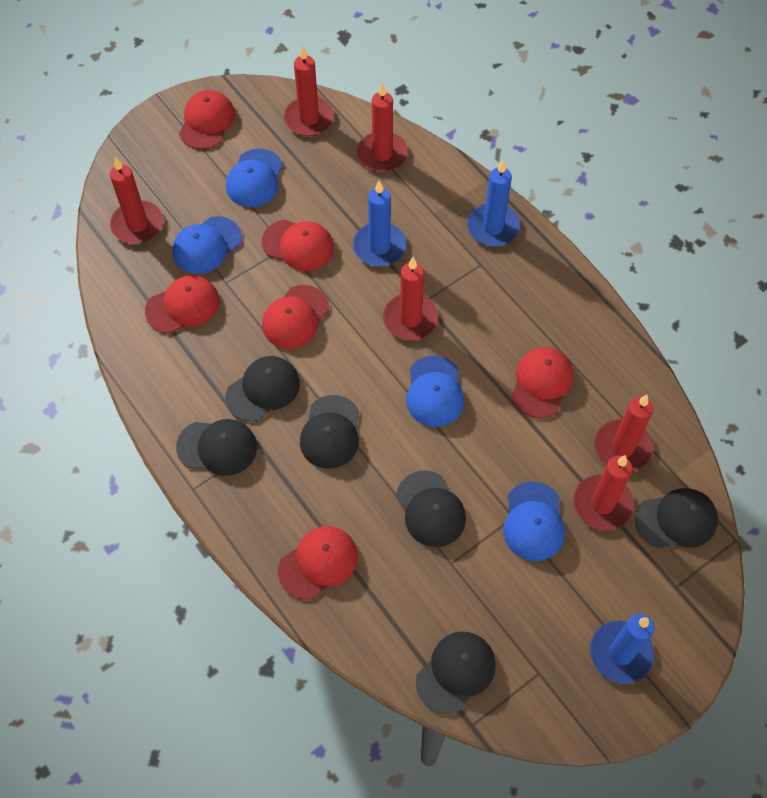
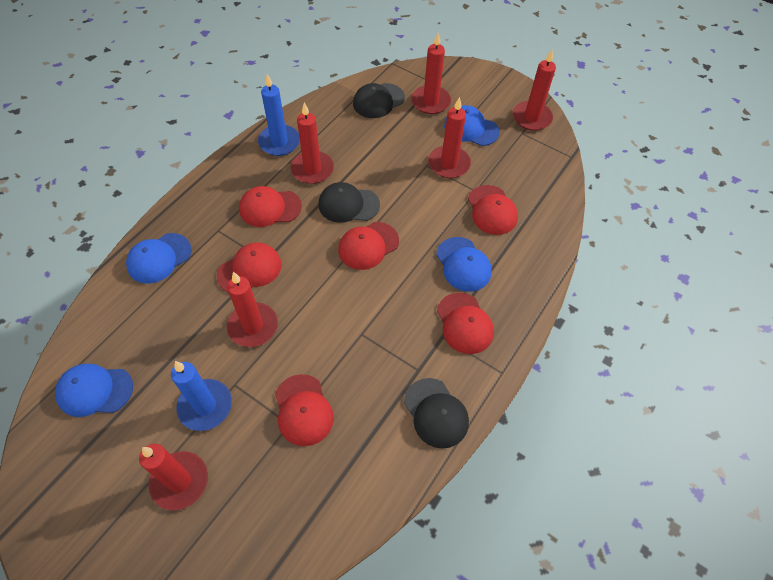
black cap: [176,419,257,476] [225,356,300,422] [300,395,359,469] [396,470,466,547] [416,631,496,714] [635,488,718,549] = 6 -> [319,182,380,223] [353,83,405,118] [404,378,469,449] = 3
blue candle: [353,180,406,266] [467,160,520,247] [590,614,655,684] = 3 -> [171,361,232,431] [258,74,300,156] = 2

